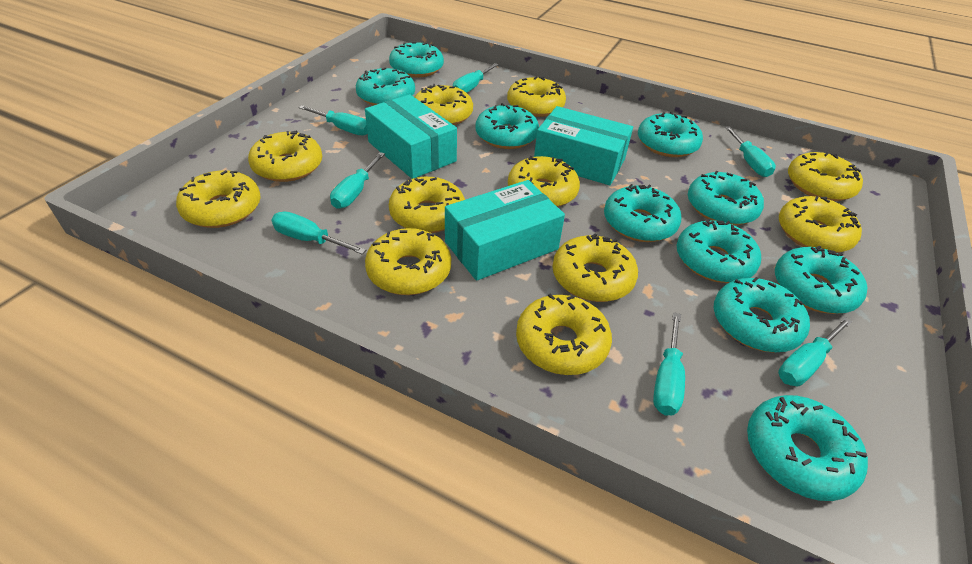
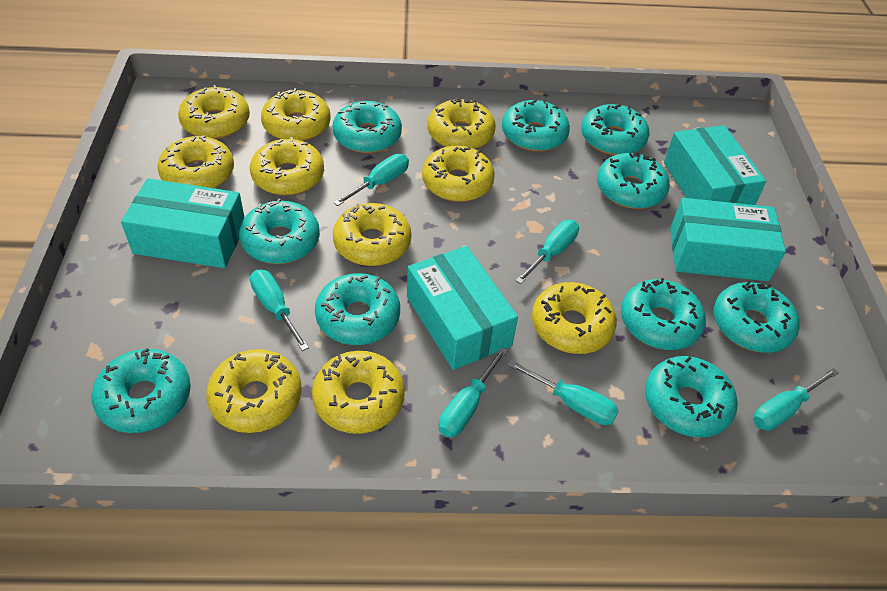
turquoise box: [365,94,457,179] [445,180,565,281] [534,106,633,185] = 3 -> [121,178,245,268] [407,246,518,370] [664,125,767,205] [670,198,786,281] = 4
turquoise screwdriver: [272,212,366,255] [299,105,368,136] [330,152,385,209] [453,63,499,93] [653,312,685,415] [725,126,776,177] [778,317,852,386] = 7 -> [250,270,309,351] [333,154,409,206] [438,347,508,438] [508,360,619,425] [515,220,579,284] [753,368,839,431] = 6
yellow donut: [176,170,261,228] [248,130,322,182] [365,228,451,295] [389,177,465,233] [415,84,473,125] [507,77,566,117] [508,156,580,207] [516,293,612,375] [552,233,638,302] [779,196,862,253] [788,152,863,201] = 11 -> [157,135,234,188] [178,85,250,139] [206,349,302,433] [250,137,324,196] [261,88,331,141] [312,351,405,434] [333,203,412,266] [422,146,495,202] [427,98,496,149] [532,282,617,354] = 10

